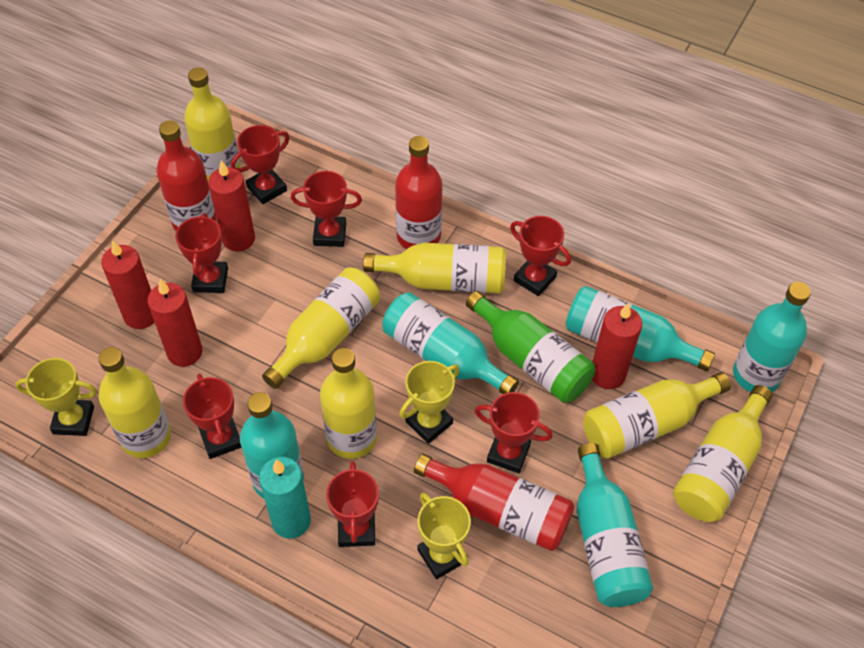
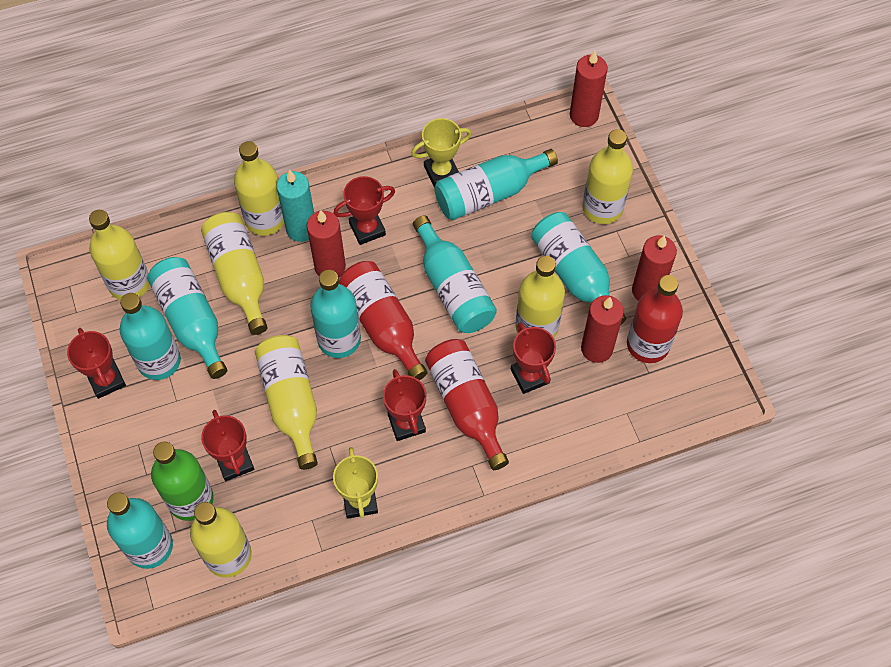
red trophy: [175,213,228,293] [183,373,242,459] [231,125,290,204] [291,171,362,247] [326,461,379,547] [475,392,553,473] [510,216,571,296] = 7 -> [67,328,126,399] [201,410,254,481] [334,176,395,245] [383,369,426,441] [511,323,556,394] = 5
turquoise bottle: [240,392,304,498] [382,292,519,394] [565,286,715,371] [577,443,653,607] [733,282,811,392] = 5 -> [107,492,173,569] [119,293,181,380] [147,257,227,379] [310,270,361,358] [413,215,497,333] [435,149,558,220] [531,212,626,325] = 7
yellow trophy: [15,358,97,436] [399,361,460,444] [417,492,471,579] = 3 -> [333,447,378,519] [411,118,472,187] = 2

